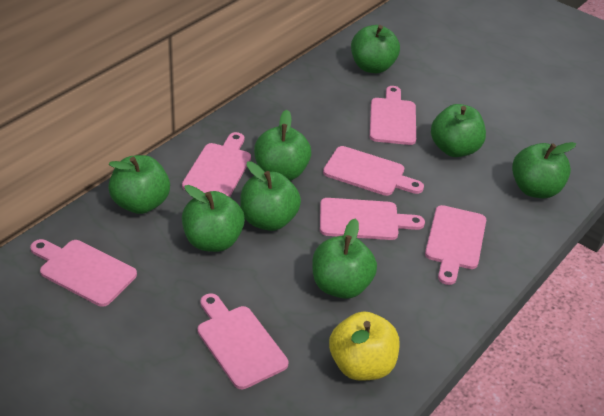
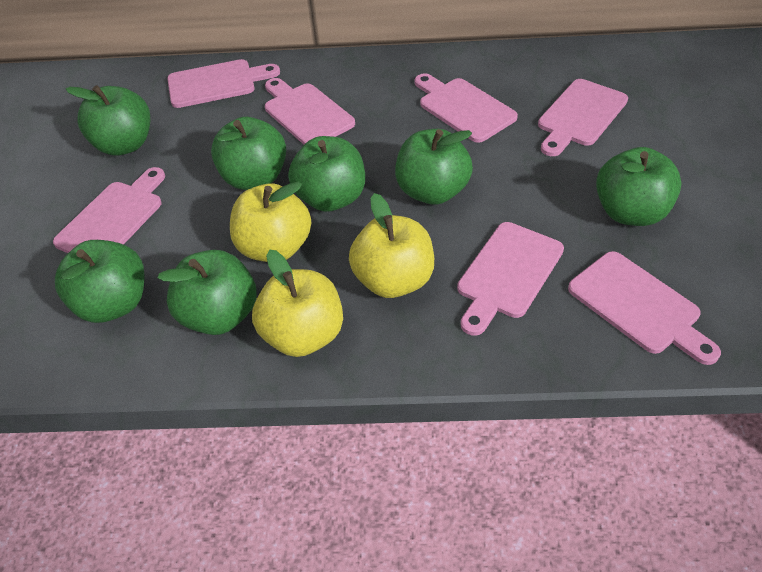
green apple: [108,155,170,214] [182,185,245,252] [240,161,301,231] [254,110,311,181] [312,218,377,299] [351,25,400,73] [431,104,486,157] [512,142,576,198] = 8 -> [55,240,145,323] [66,85,150,156] [158,250,257,335] [211,117,286,190] [288,136,365,212] [395,129,473,205] [596,147,682,226] = 7
yellow apple: [329,311,400,381] = 1 -> [230,182,311,262] [252,249,343,357] [349,193,434,298] = 3

